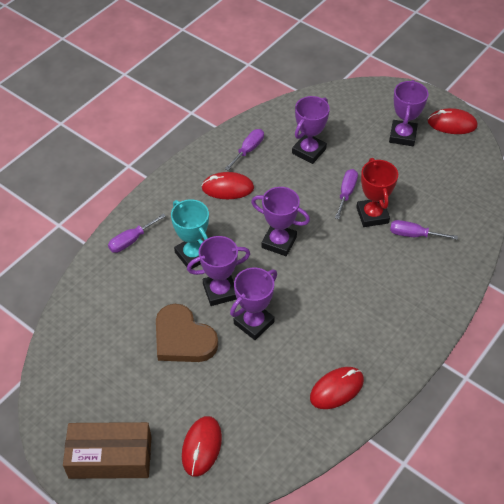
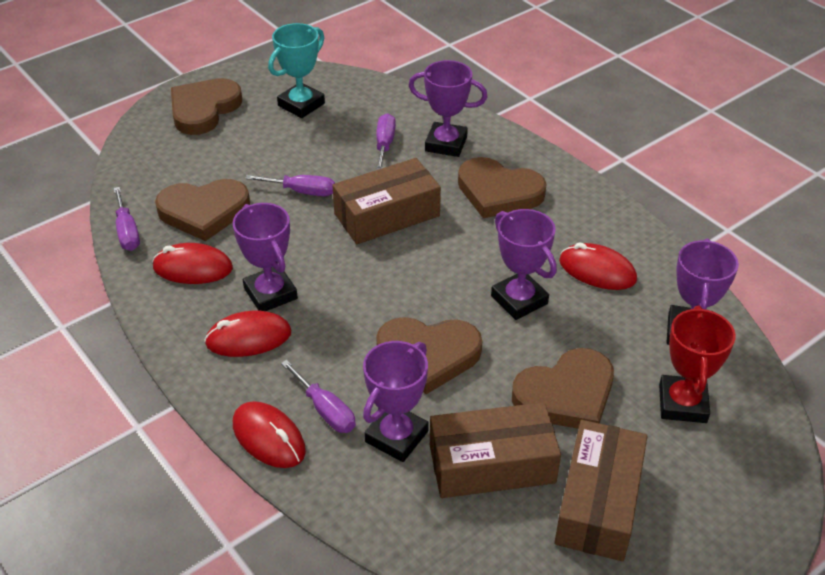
brown box: [63,422,152,479] = 1 -> [332,158,441,244] [430,402,561,498] [554,420,647,561] = 3
brown heart: [156,304,218,362] = 1 -> [155,179,250,241] [171,78,242,135] [376,317,482,394] [458,157,546,218] [512,348,614,429] = 5

